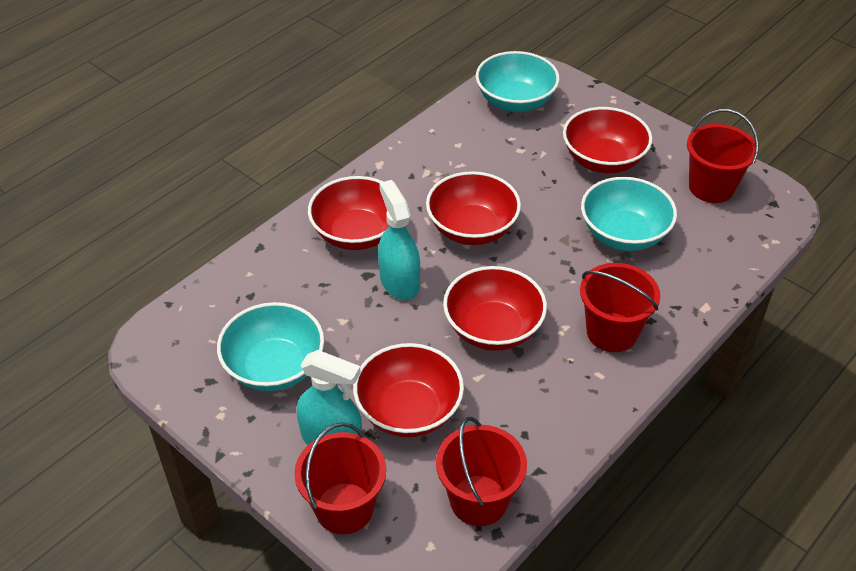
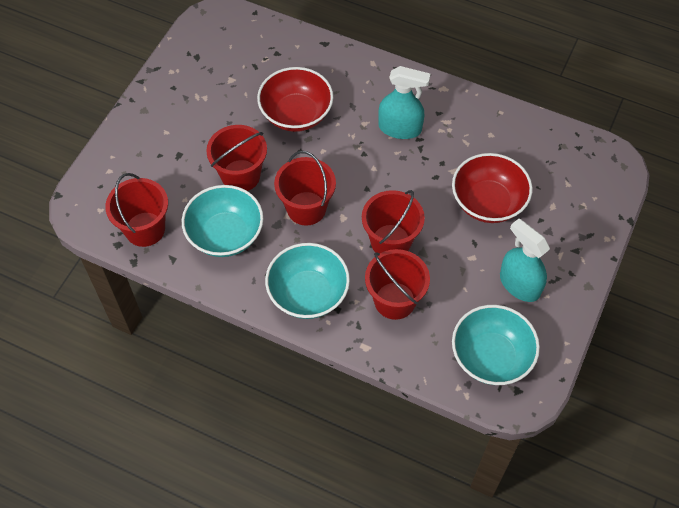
red bowl: [308,176,389,250] [353,343,464,437] [426,171,521,245] [443,266,547,351] [563,107,652,173] = 5 -> [257,67,333,132] [452,153,532,223] = 2
red bucket: [294,422,386,534] [436,417,527,526] [580,263,660,352] [687,109,759,203] = 4 -> [105,173,168,247] [206,125,267,191] [274,151,336,226] [362,190,425,254] [365,249,430,320] = 5

